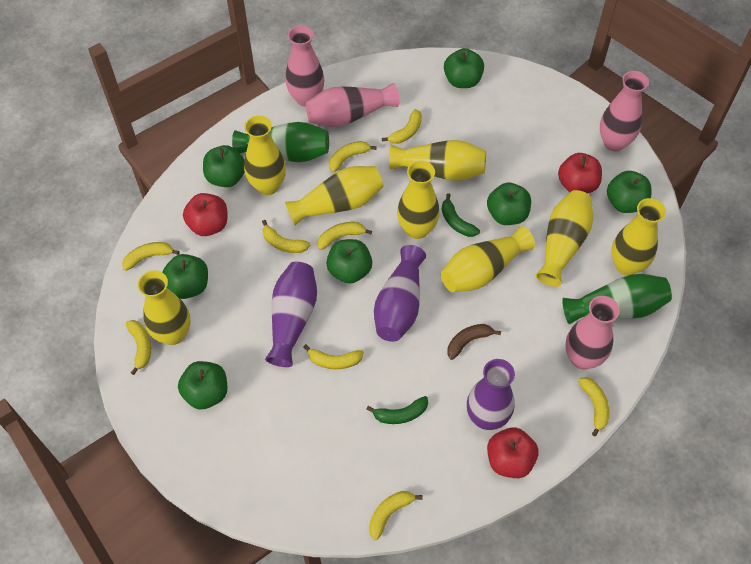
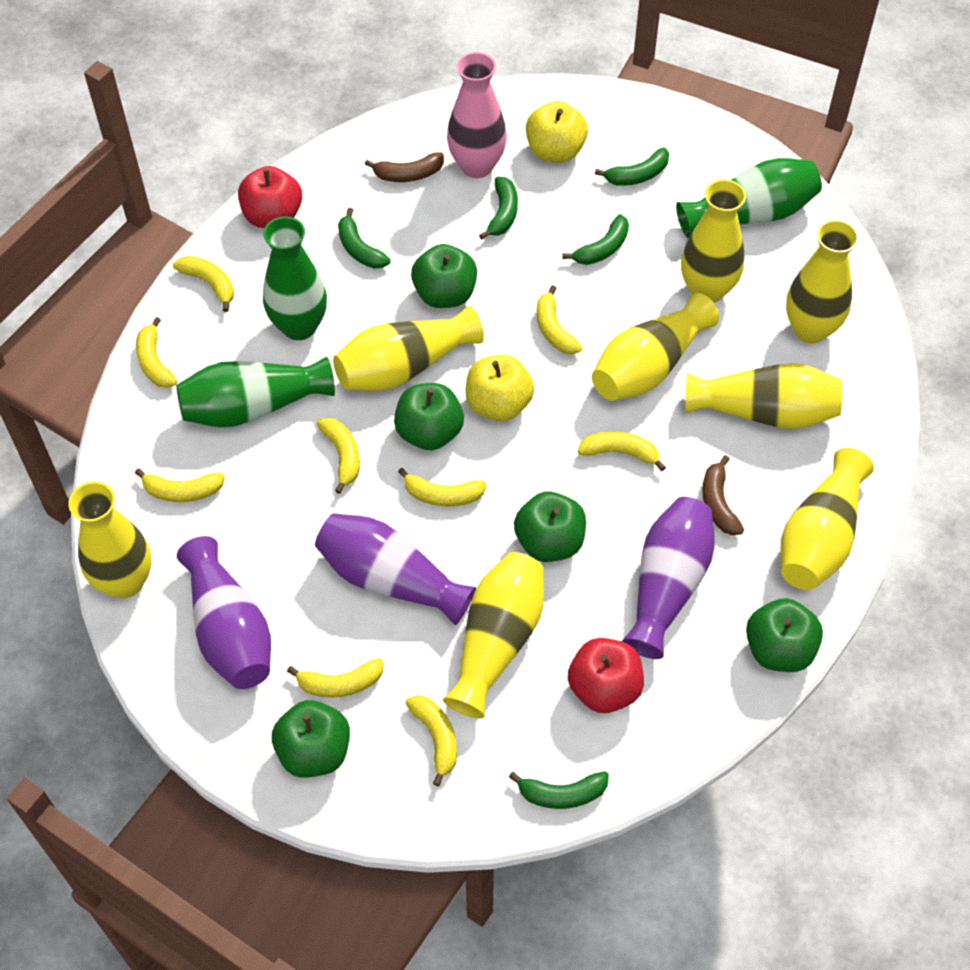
brown banana: [447,324,501,360] = 1 -> [365,152,444,182] [702,455,744,535] = 2
green apple: [162,254,208,299] [178,361,227,409] [203,145,245,187] [326,239,372,284] [444,48,484,88] [487,182,531,225] [607,171,652,213] = 7 -> [272,700,350,778] [394,383,464,450] [411,244,477,308] [514,492,586,562] [746,598,823,672] = 5
green banana: [366,396,428,424] [442,193,480,237] = 2 -> [338,208,391,268] [479,177,518,239] [509,771,609,809] [562,214,629,265] [595,148,669,186] = 5
green vase: [232,122,329,162] [562,274,672,324] = 2 -> [176,357,335,427] [263,217,327,340] [676,158,822,238] = 3
pink vase: [285,25,324,107] [306,83,400,127] [565,296,620,369] [600,71,649,151] = 4 -> [447,52,507,178] = 1
red apple: [183,193,228,236] [487,427,538,478] [558,153,602,194] = 3 -> [238,166,302,228] [568,638,644,713] = 2
yellow apple: none = 0 -> [466,354,534,421] [526,101,588,163] = 2

